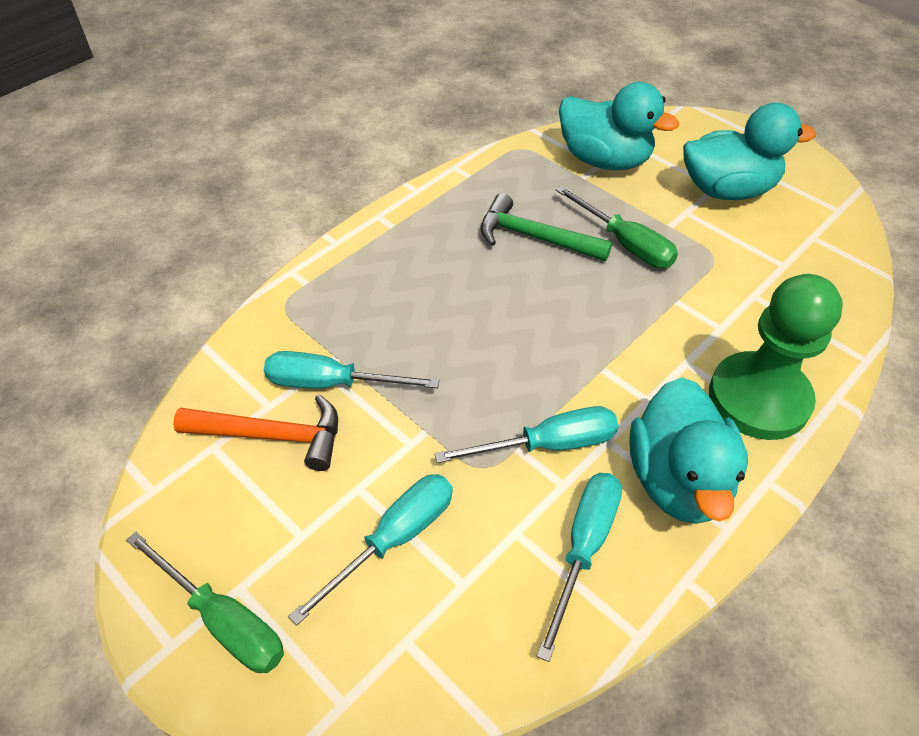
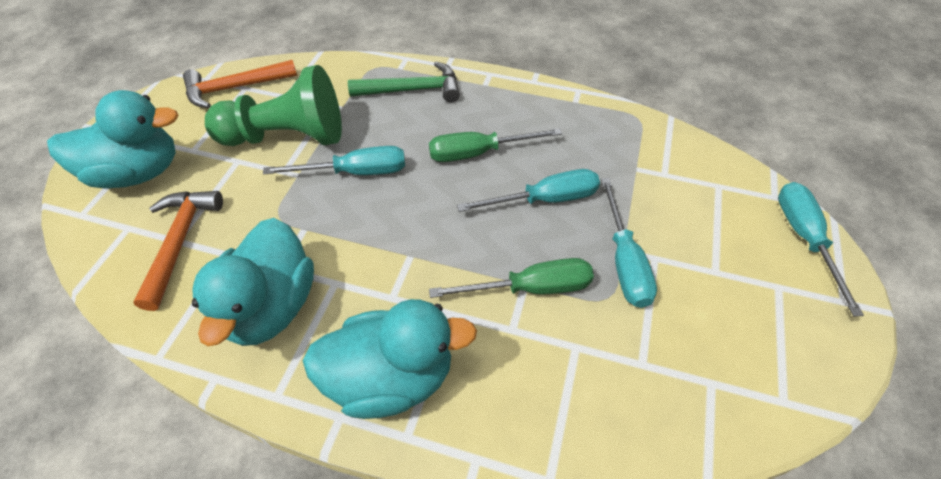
orange hammer: [173,395,338,471] = 1 -> [134,191,223,311] [183,60,297,108] = 2

